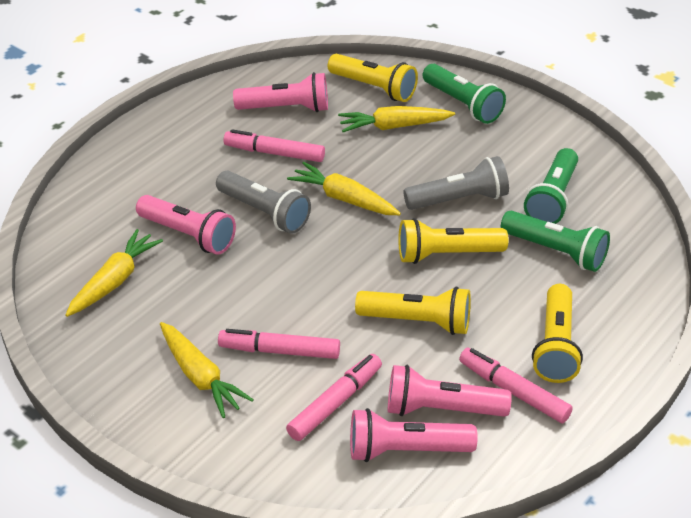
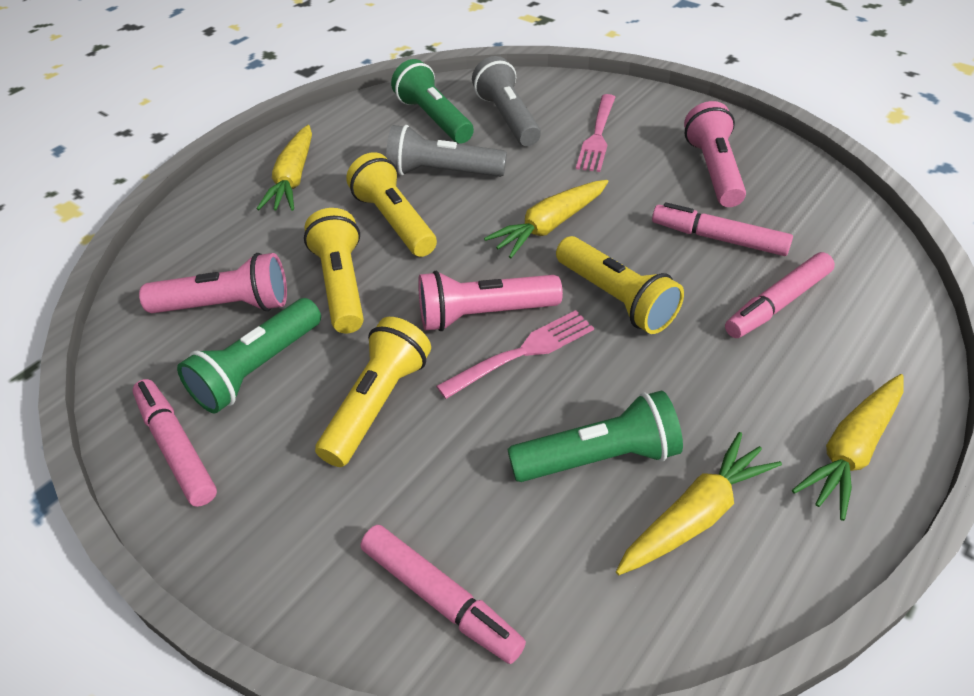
pink flashlight: [136,195,236,255] [233,72,328,112] [350,408,478,462] [388,365,512,417] = 4 -> [139,253,287,313] [418,271,563,331] [684,101,746,207] = 3
pink fork: none = 0 -> [436,310,594,399] [576,94,615,172] = 2

